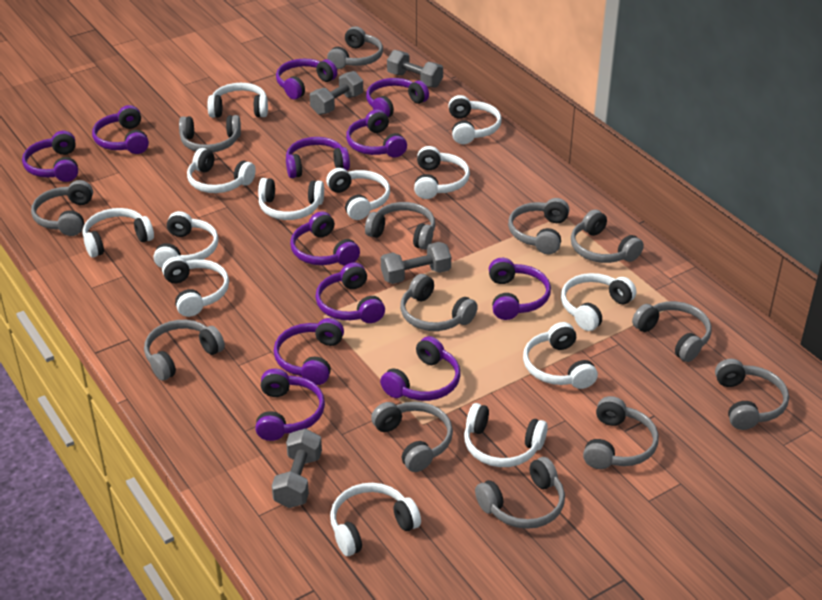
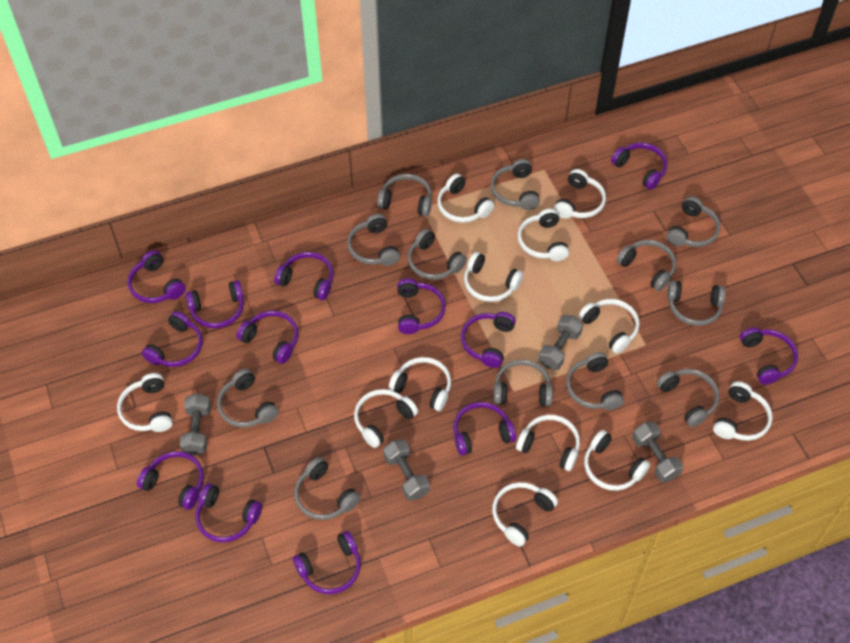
grey headphones: [31,180,93,236] [144,320,225,381] [179,115,241,152] [327,26,383,69] [365,202,435,250] [371,402,453,472] [400,274,478,331] [475,457,565,529] [508,198,569,254] [571,209,644,263] [583,396,659,469] [632,301,712,362] [715,359,789,430] = 13 -> [217,369,279,427] [294,457,360,520] [347,214,400,266] [377,174,432,216] [408,229,467,280] [491,159,540,210] [494,360,553,406] [566,352,624,410] [617,240,676,291] [657,369,719,427] [666,196,720,247] [667,280,726,326] = 12
purple headphones: [22,131,78,182] [92,105,149,154] [255,369,325,441] [274,318,344,385] [276,59,338,99] [286,137,350,178] [290,211,360,266] [315,262,385,323] [346,109,407,158] [366,78,429,117] [380,336,461,401] [489,258,551,320] = 12 -> [127,250,186,303] [137,451,204,510] [142,311,203,367] [186,280,244,328] [195,483,262,542] [237,311,298,364] [274,252,334,300] [293,531,361,594] [397,278,446,334] [453,402,516,456] [461,312,516,368] [611,143,667,190] [740,327,798,385] = 13
white headphones: [83,208,154,258] [154,211,219,268] [162,257,229,317] [187,148,256,193] [208,83,268,118] [258,178,324,220] [326,168,390,220] [330,483,421,556] [414,146,470,199] [448,95,502,144] [464,403,548,467] [523,322,598,389] [561,273,636,331] = 13 -> [117,373,173,432] [354,389,418,448] [389,357,451,411] [437,174,494,223] [464,252,523,302] [492,482,558,547] [516,415,580,471] [517,208,569,261] [554,169,606,219] [579,299,640,354] [584,430,650,491] [713,381,773,441] = 12

